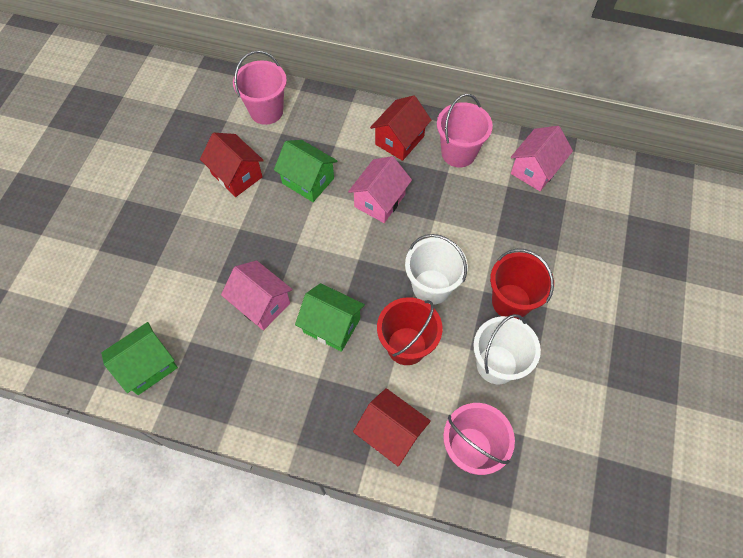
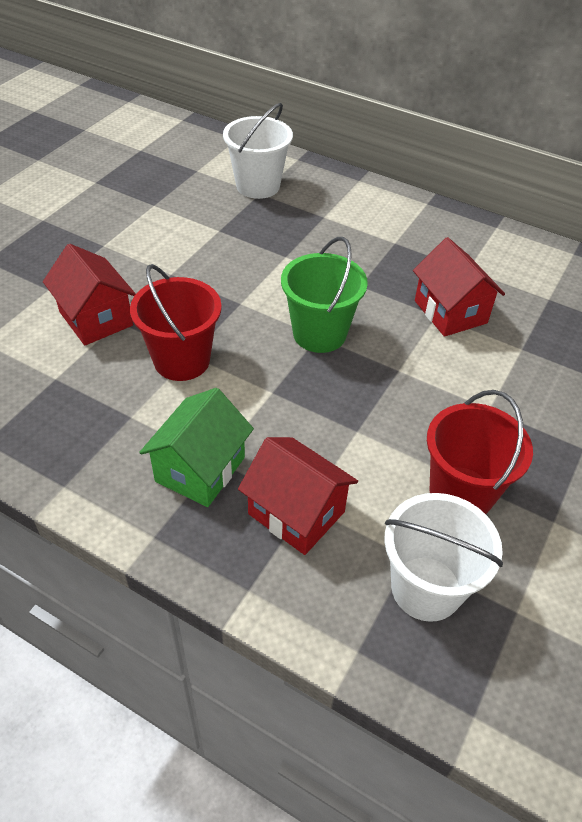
green bucket: none = 0 -> [281,237,368,353] = 1
green house: [101,322,178,395] [274,140,337,202] [295,283,365,352] = 3 -> [139,388,254,507] = 1
pink bucket: [233,51,287,125] [437,94,493,167] [443,403,515,475] = 3 -> none = 0
pink house: [221,260,293,330] [348,156,412,223] [511,126,573,191] = 3 -> none = 0

